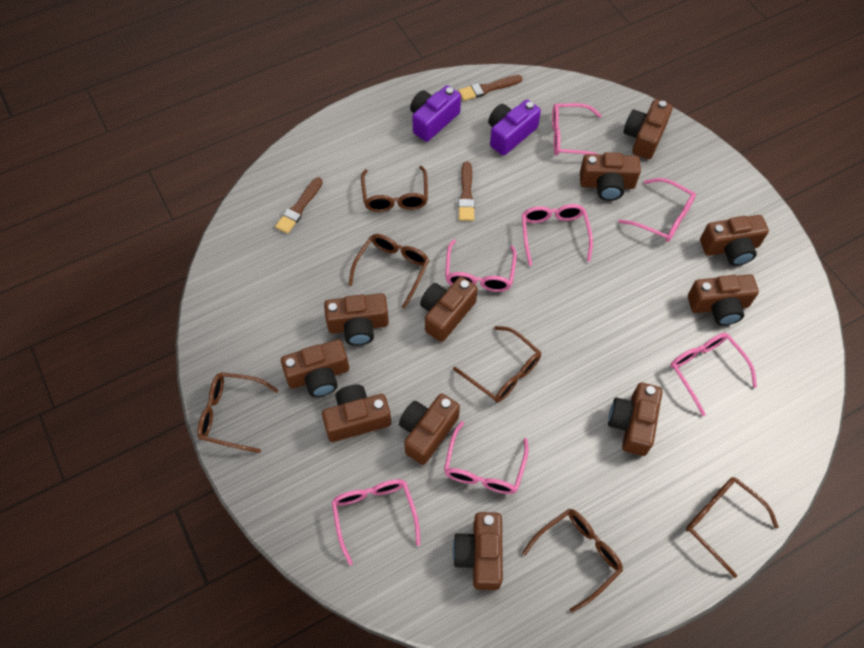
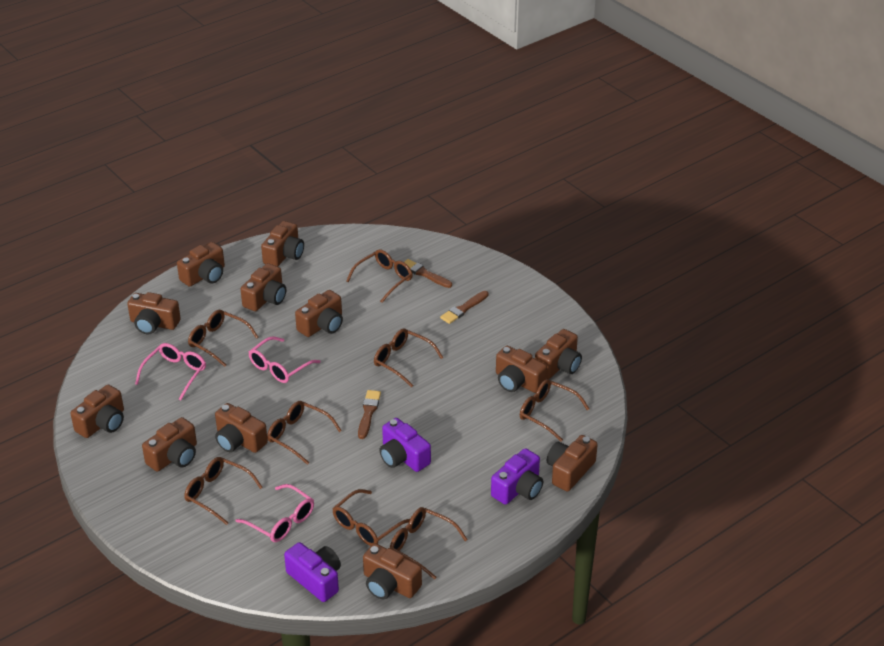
brown camera: [281,339,349,397] [322,385,391,442] [324,293,389,346] [399,393,460,465] [420,276,478,342] [453,512,503,590] [580,152,641,201] [608,383,662,456] [624,99,673,159] [688,274,759,326] [700,215,769,266] = 11 -> [70,385,124,438] [127,292,181,335] [142,417,197,472] [177,242,225,287] [215,403,268,453] [240,263,286,311] [261,221,304,267] [295,290,343,337] [363,543,422,599] [496,346,547,393] [535,329,582,379] [547,435,598,491] = 12
brown glasses: [198,372,279,453] [348,234,429,309] [361,166,428,212] [453,326,541,403] [522,509,623,613] [686,477,779,578] = 6 -> [184,457,263,525] [188,310,259,367] [267,401,342,465] [332,489,411,546] [346,249,413,303] [374,328,443,387] [390,507,468,580] [520,379,589,441] = 8
pink glasses: [332,479,420,565] [444,421,529,494] [445,239,517,292] [522,204,593,266] [552,103,602,156] [619,178,696,242] [670,333,757,416] = 7 -> [135,343,206,400] [236,484,314,542] [249,336,321,383] = 3
purple camera: [410,85,461,142] [488,100,541,156] = 2 -> [284,542,341,602] [379,418,431,472] [491,448,543,505] = 3

